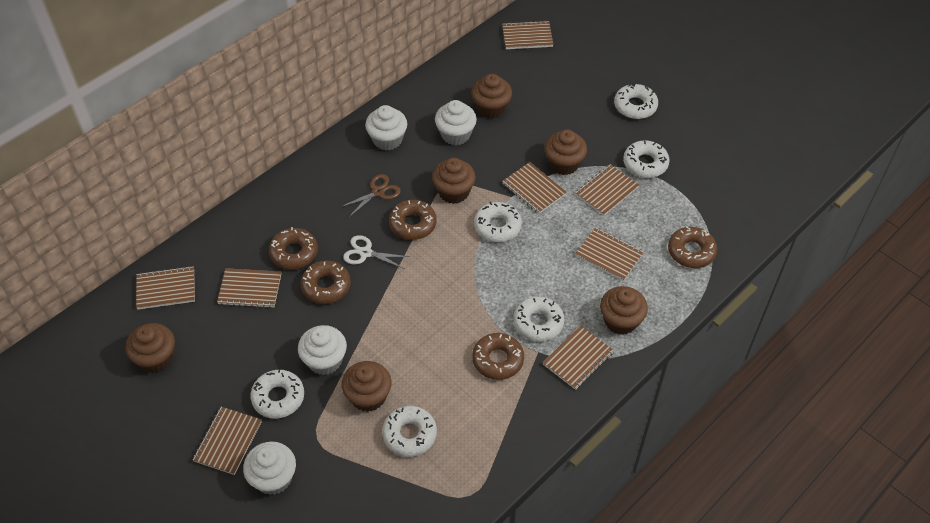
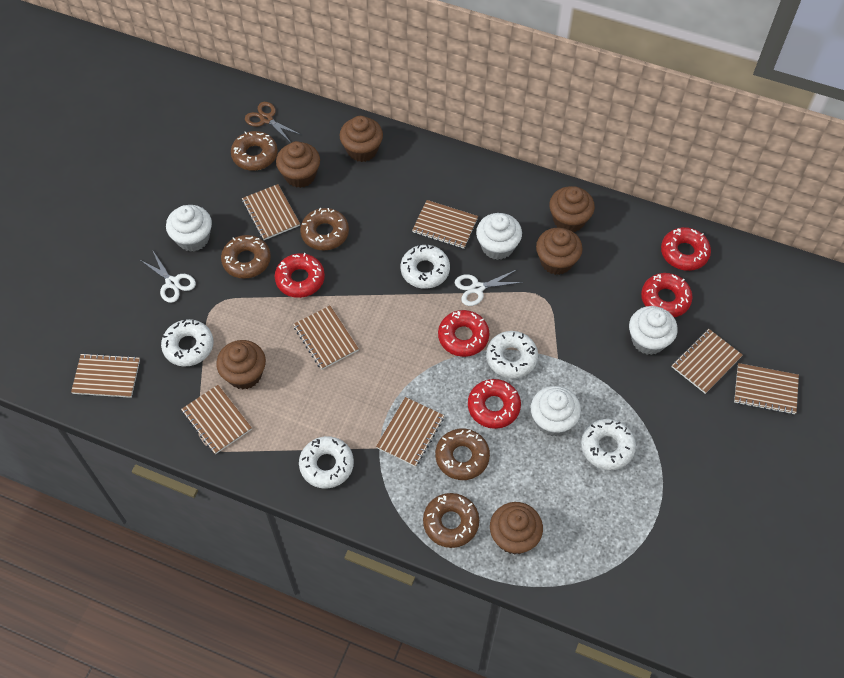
red donut: none = 0 -> [275,253,325,298] [438,310,489,357] [468,379,521,429] [641,273,693,317] [661,227,711,271] = 5
white donut: [250,369,304,419] [382,406,437,457] [474,202,522,242] [513,296,565,342] [614,83,658,119] [623,140,669,178] = 6 -> [161,319,214,367] [299,436,354,489] [400,245,450,289] [486,331,538,378] [581,419,636,470] = 5
white scissors: [343,235,410,269] = 1 -> [139,251,196,303] [455,270,523,306] = 2

